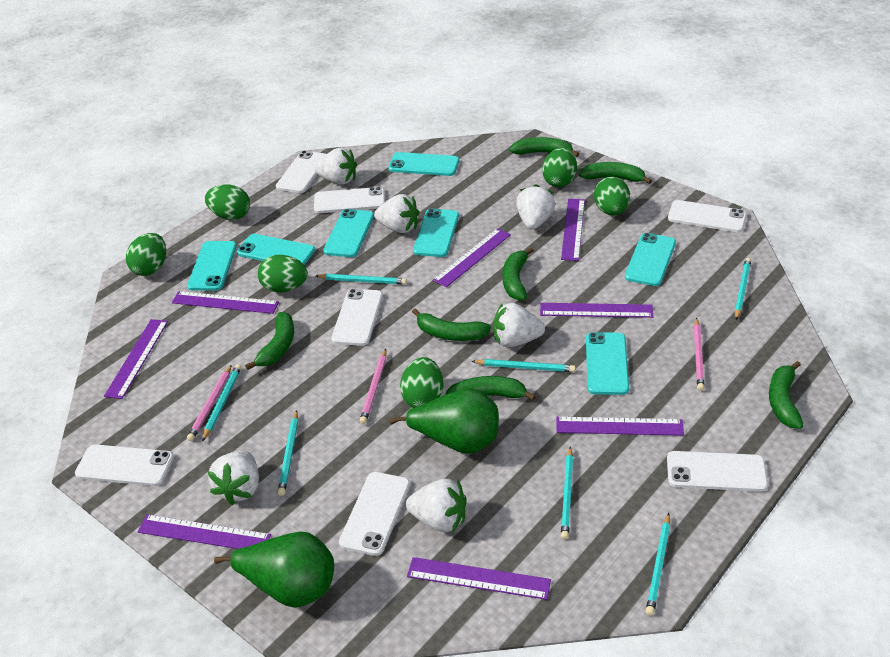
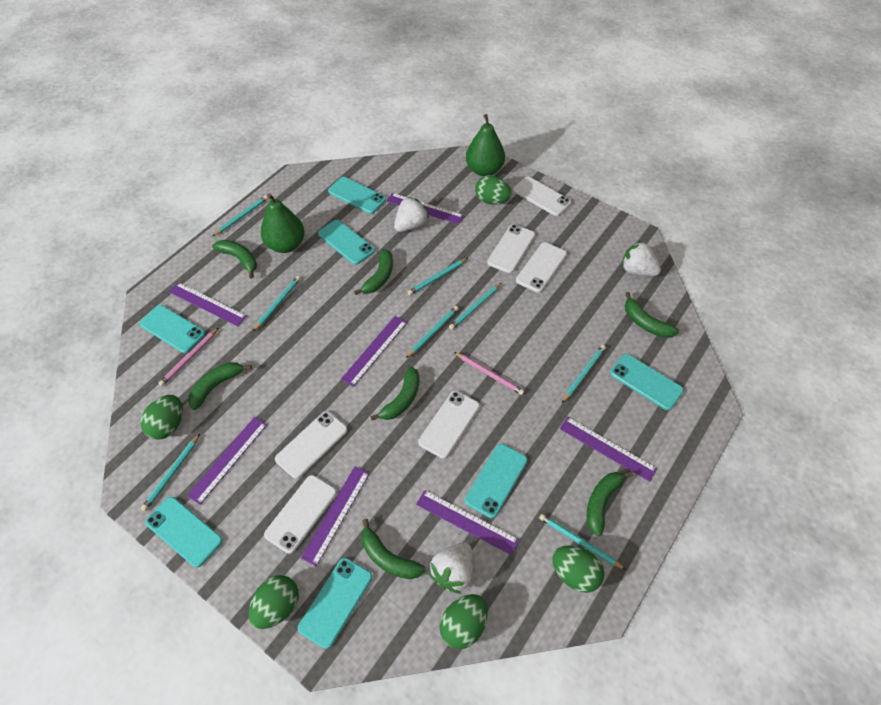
green egg: [126,233,166,276] [205,184,250,220] [257,255,308,292] [400,357,444,408] [542,148,577,187] [594,177,630,215] = 6 -> [140,395,183,440] [249,575,299,629] [440,594,488,649] [475,175,512,205] [553,546,604,593] = 5
pink pencil: [187,365,231,441] [360,349,386,424] [694,318,705,391] = 3 -> [159,327,219,386] [454,352,524,395] = 2
purple ruler: [104,319,168,399] [138,514,271,549] [172,291,279,314] [407,557,551,600] [433,228,511,287] [540,303,653,318] [556,417,684,436] [561,199,585,261] = 8 -> [169,282,247,327] [187,417,267,505] [300,466,370,566] [341,316,407,387] [387,193,464,224] [416,490,519,555] [560,417,657,482] = 7
turquoise pencil: [202,364,241,442] [278,410,298,496] [316,274,407,285] [471,359,575,372] [561,446,573,540] [646,513,671,616] [735,258,751,320] = 7 -> [141,434,200,511] [213,195,268,236] [253,276,301,331] [406,306,459,358] [408,258,468,295] [449,283,501,330] [539,514,626,570] [562,345,606,403] = 8
white phone: [75,445,174,486] [276,150,326,193] [314,187,385,213] [331,289,383,346] [339,472,410,556] [667,451,768,492] [668,200,747,232] = 7 -> [264,475,337,554] [275,411,347,479] [418,391,480,459] [487,224,535,273] [513,176,571,216] [516,242,567,293] = 6
white strawberry: [207,451,259,505] [315,148,357,185] [374,194,419,233] [406,479,467,532] [493,303,545,347] [516,184,555,230] = 6 -> [394,197,429,232] [429,542,473,594] [621,241,661,276] = 3

